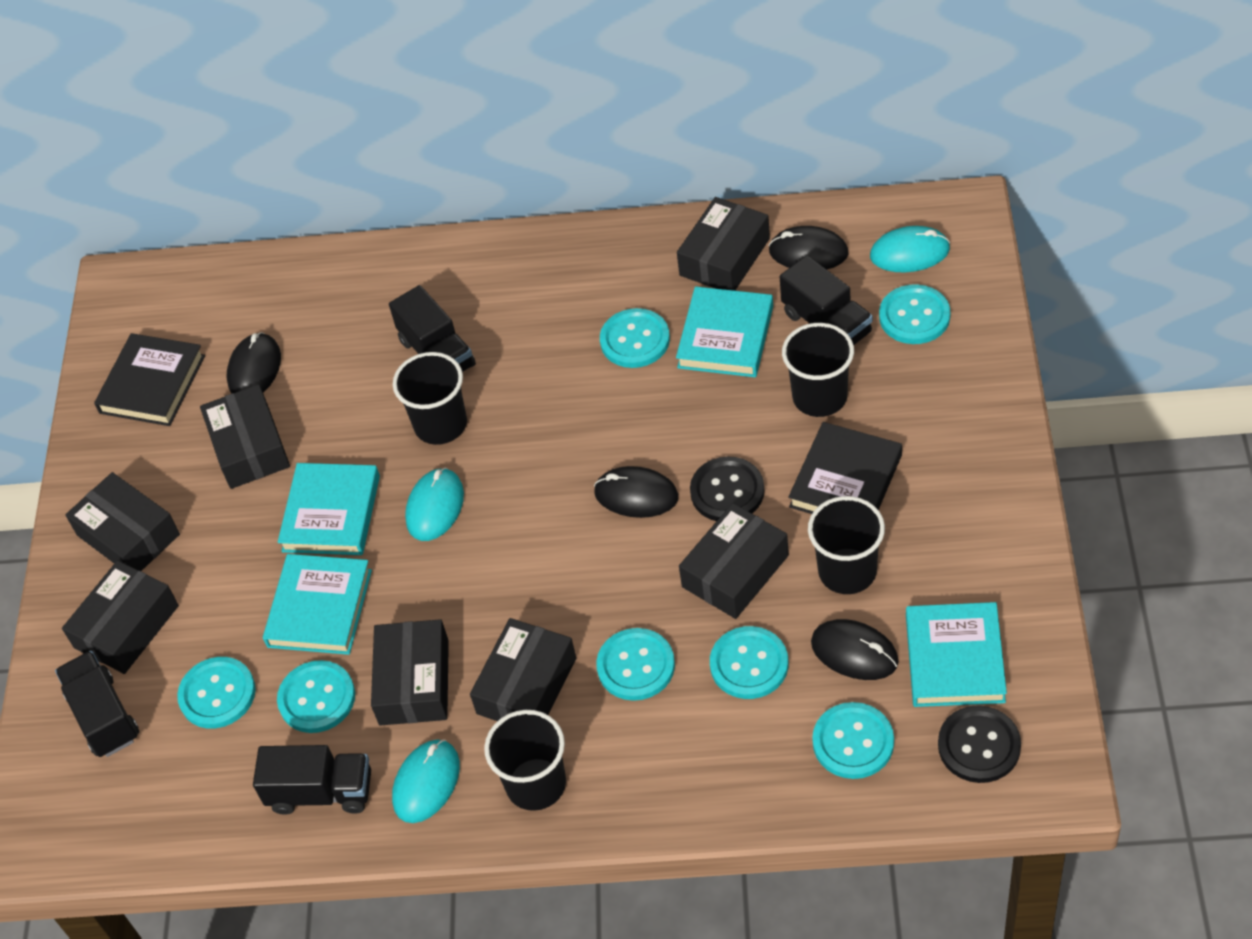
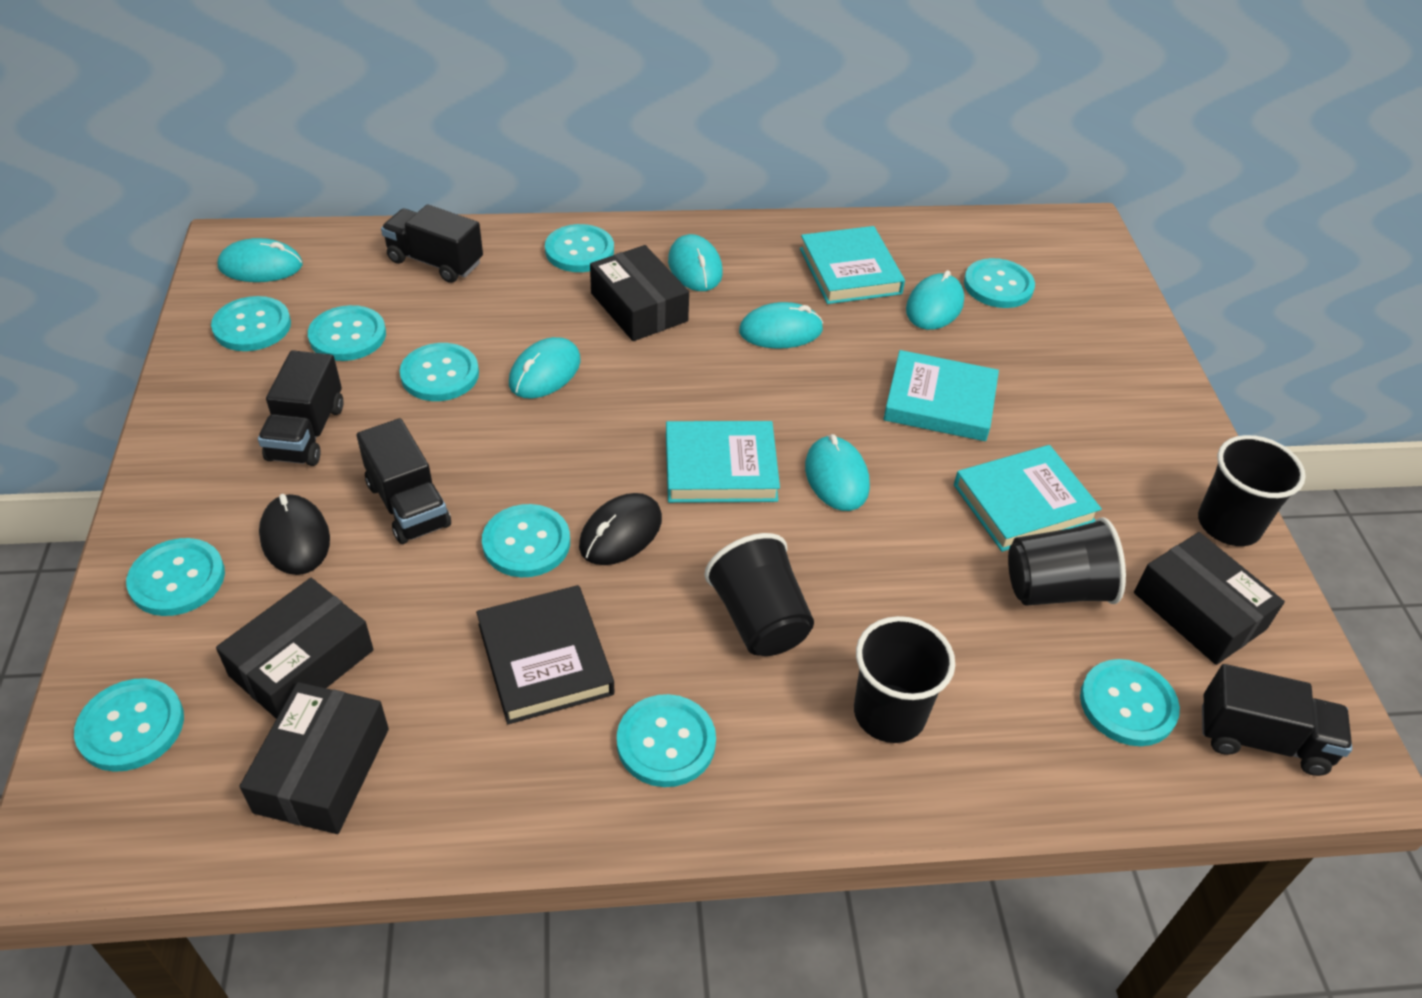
black book: [94,333,205,426] [788,422,902,514] = 2 -> [476,585,614,724] = 1
black box: [62,561,179,674] [65,472,180,571] [200,384,290,489] [371,619,449,726] [470,618,576,721] [677,197,770,291] [679,503,789,619] = 7 -> [216,578,374,719] [239,682,389,834] [590,245,689,341] [1134,532,1285,665] = 4
black button: [690,456,765,521] [938,705,1021,783] = 2 -> none = 0
black mouse: [227,332,281,393] [594,466,678,518] [768,226,849,269] [811,619,899,680] = 4 -> [259,494,330,575] [579,493,662,565] = 2
turquoise button: [177,657,256,728] [277,660,355,733] [596,628,675,701] [600,308,670,368] [710,626,788,699] [812,702,894,779] [879,284,950,344] = 7 -> [74,678,184,772] [126,538,225,616] [211,296,291,351] [308,305,386,361] [400,343,479,401] [482,504,570,577] [545,224,614,272] [617,694,716,787] [964,258,1035,308] [1080,659,1180,746] = 10
turquoise mouse: [392,739,460,823] [405,468,464,541] [870,226,950,273] = 3 -> [218,238,302,282] [509,337,581,399] [668,234,723,291] [739,302,823,349] [805,434,870,511] [906,270,964,330] = 6

